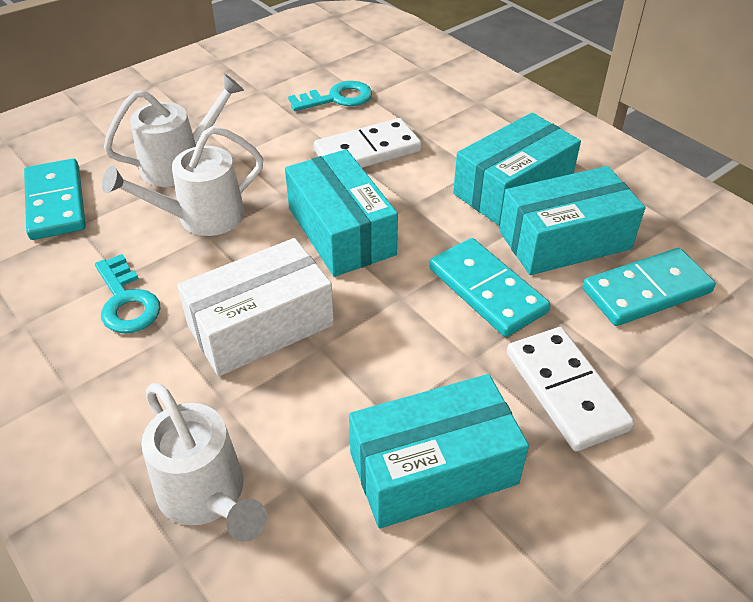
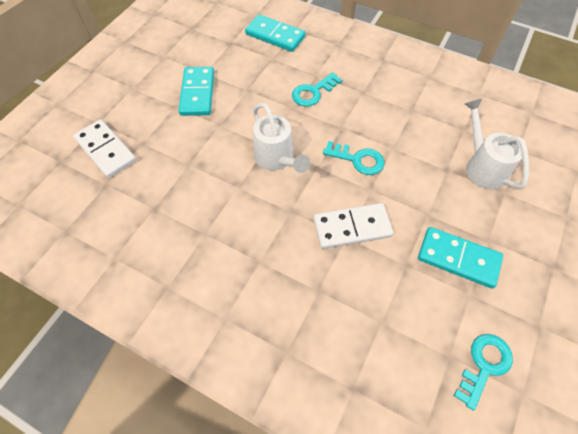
turquoise box: [285,149,398,277] [349,374,529,529] [453,113,581,226] [499,166,645,275] = 4 -> none = 0
turquoise key: [95,254,161,333] [288,81,372,111] = 2 -> [292,72,342,106] [323,141,384,175] [454,334,513,411] = 3
white box: [177,238,334,376] = 1 -> none = 0
white watering can: [102,126,264,236] [104,74,244,187] [141,383,267,542] = 3 -> [253,103,310,173] [465,99,529,190] = 2

